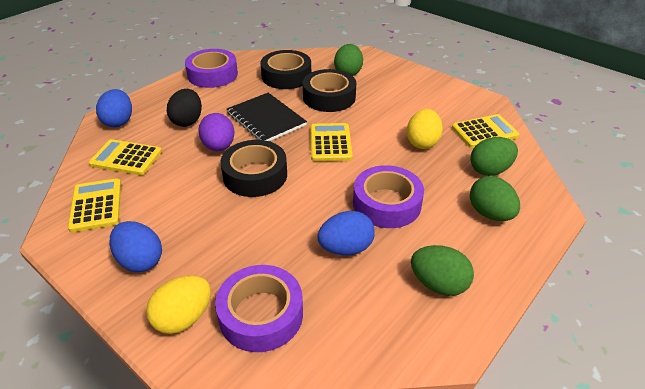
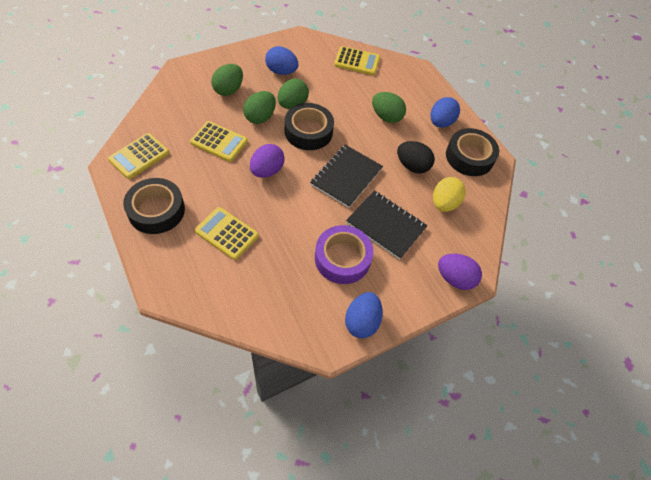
black notebook: [227,93,307,141] = 1 -> [310,145,383,208] [346,191,428,260] = 2
purple egg: [198,113,235,151] = 1 -> [250,144,285,178] [438,254,482,290] = 2
purple tape: [185,49,238,88] [215,265,303,352] [353,165,424,228] = 3 -> [315,225,373,284] = 1
yellow egg: [146,276,211,334] [407,109,443,149] = 2 -> [433,177,466,212] = 1

